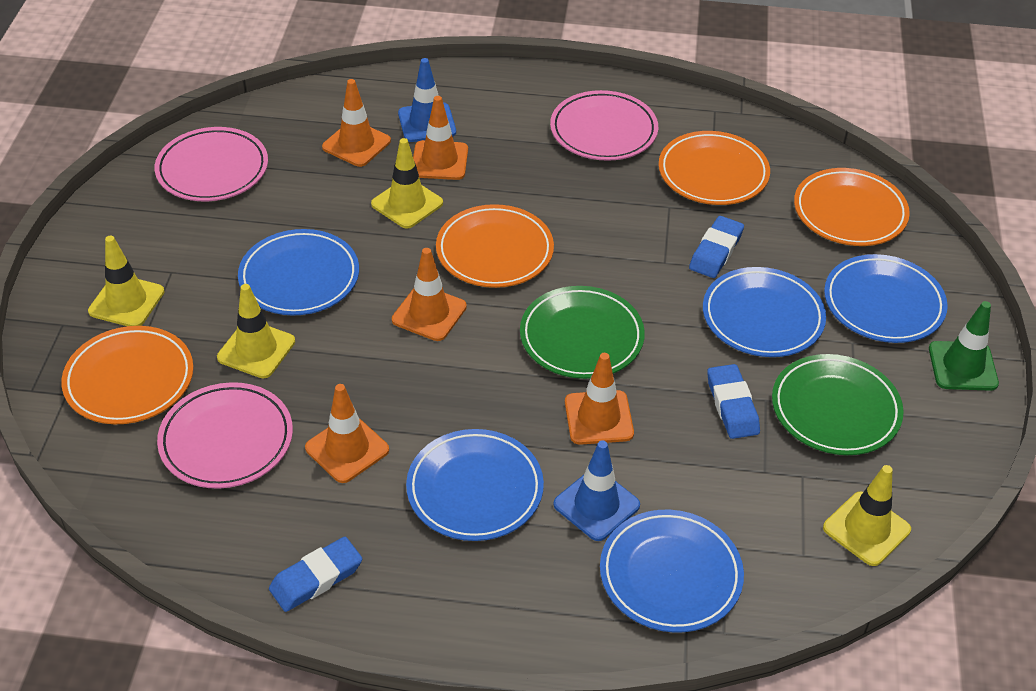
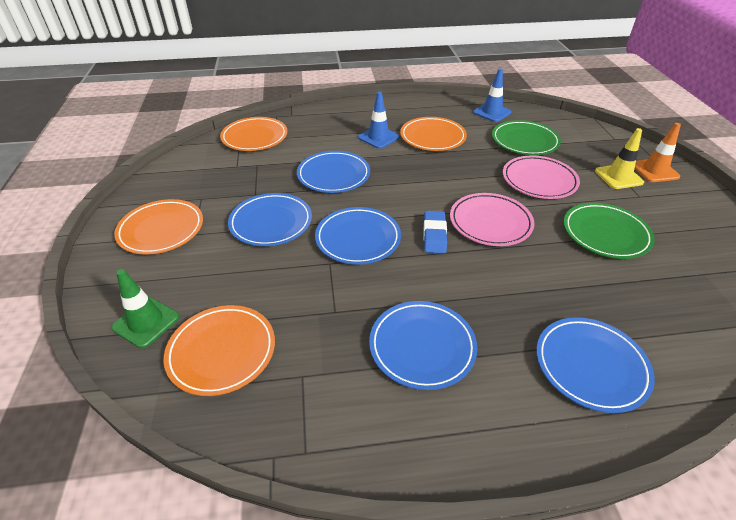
blue eraser: [269,537,362,612] [689,216,744,278] [707,364,760,439] = 3 -> [423,211,447,253] = 1
orange traffic cone: [305,384,389,483] [322,79,391,167] [392,248,467,341] [413,96,468,180] [565,353,634,445] = 5 -> [635,123,681,182] = 1
pink plate: [155,127,268,201] [157,382,293,489] [550,90,658,161] = 3 -> [450,193,535,246] [503,155,580,199] = 2
yellow traffic cone: [88,235,164,326] [217,284,295,378] [371,138,443,229] [823,465,911,566] = 4 -> [595,128,644,189] = 1

